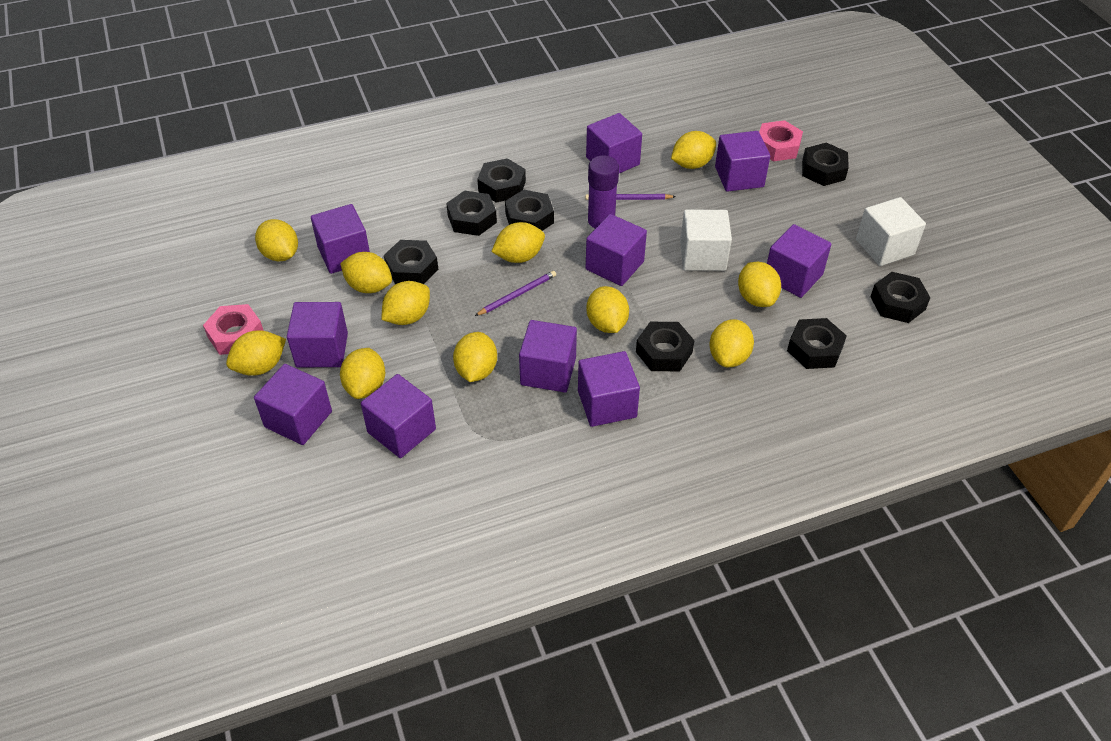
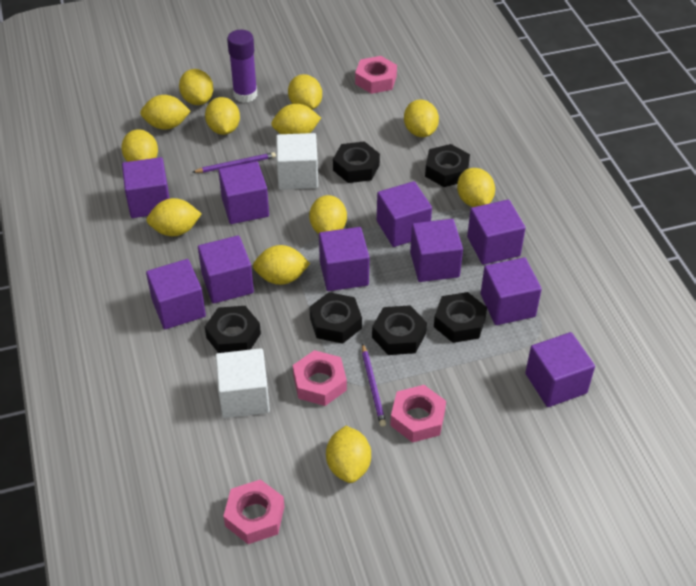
black nut: [384,240,438,284] [446,191,497,236] [477,158,526,203] [505,190,554,231] [636,322,695,371] [787,318,847,369] [802,143,849,186] [870,272,930,323] = 8 -> [205,306,261,353] [310,292,362,344] [333,141,380,183] [372,305,427,355] [425,144,470,187] [434,292,487,343] = 6
pink nut: [203,304,264,355] [759,120,803,161] = 2 -> [223,479,284,544] [293,350,347,406] [355,56,397,94] [390,385,446,443] = 4
yellow lemon: [226,330,286,376] [255,219,298,261] [340,252,392,293] [340,348,385,399] [382,281,430,325] [453,332,497,382] [491,222,545,263] [587,286,629,333] [671,131,716,169] [710,319,754,367] [738,262,781,307] = 11 -> [121,129,158,162] [140,95,191,130] [146,198,202,236] [179,69,213,105] [205,97,240,135] [253,245,310,285] [271,104,321,134] [288,74,322,110] [309,195,347,234] [326,426,371,483] [404,100,439,137] [457,168,495,207] = 12

